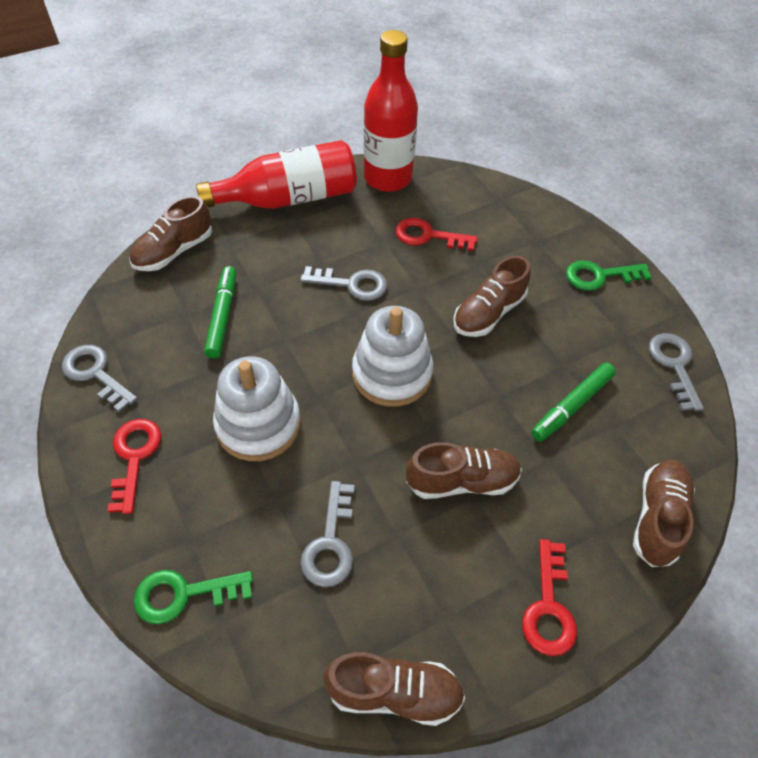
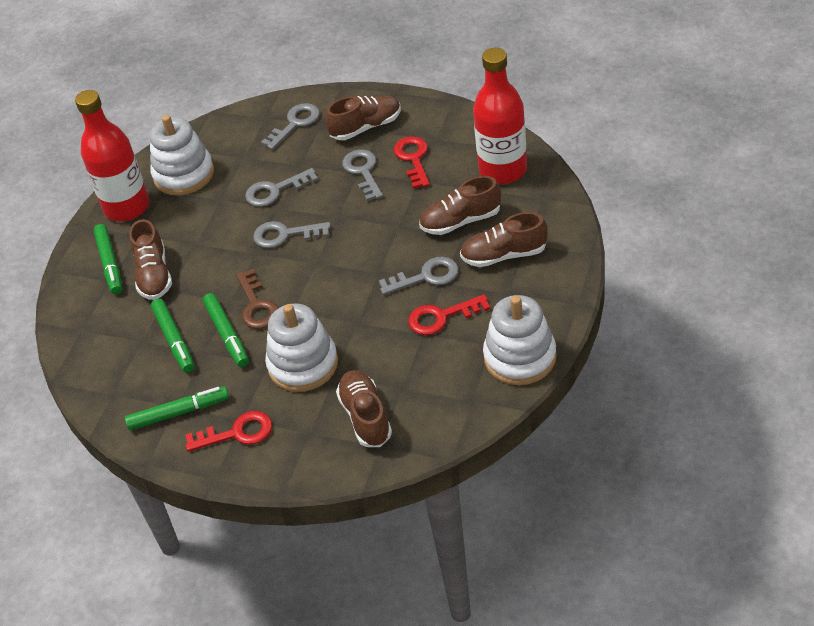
brown key: none = 0 -> [236,269,278,329] = 1
green key: [134,570,253,624] [566,260,652,291] = 2 -> none = 0
green marker: [204,266,236,358] [531,363,616,442] = 2 -> [93,224,122,294] [125,386,229,430] [151,298,194,373] [203,293,249,367] = 4
grey key: [62,345,138,413] [300,266,387,301] [300,481,355,587] [649,333,704,411] = 4 -> [245,168,318,207] [253,221,331,248] [261,103,320,150] [342,149,383,201] [379,256,459,295] = 5
white stacking toy: [213,356,301,461] [352,306,433,407] = 2 -> [150,115,214,196] [265,303,338,392] [483,295,557,385] = 3

